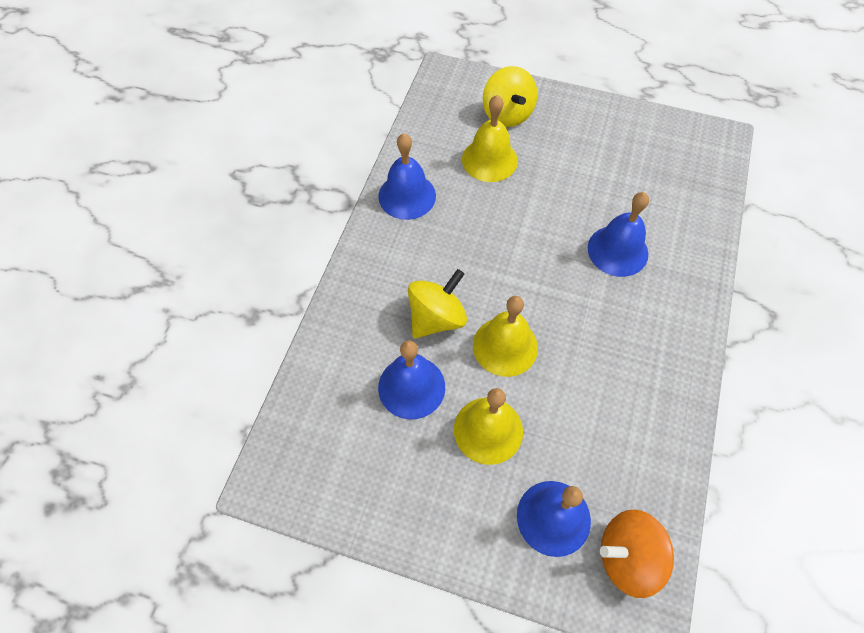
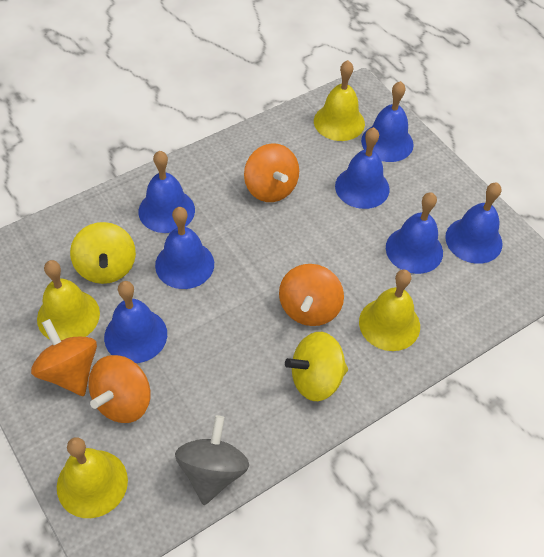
blue bell: [378,134,436,220] [378,340,445,419] [517,481,591,557] [588,192,649,277] = 4 -> [104,281,167,363] [139,151,195,233] [155,207,214,289] [335,127,390,209] [361,81,414,162] [386,192,443,274] [445,183,502,264] = 7
grey spinning top: none = 0 -> [175,415,249,505] = 1
orange spinning top: [600,509,674,598] = 1 -> [31,319,97,396] [88,355,151,423] [244,143,299,202] [279,264,344,326] = 4
yellow bell: [454,388,523,465] [462,95,518,182] [473,296,538,377] = 3 -> [37,260,100,340] [57,437,128,518] [314,60,365,141] [359,270,420,351] = 4

